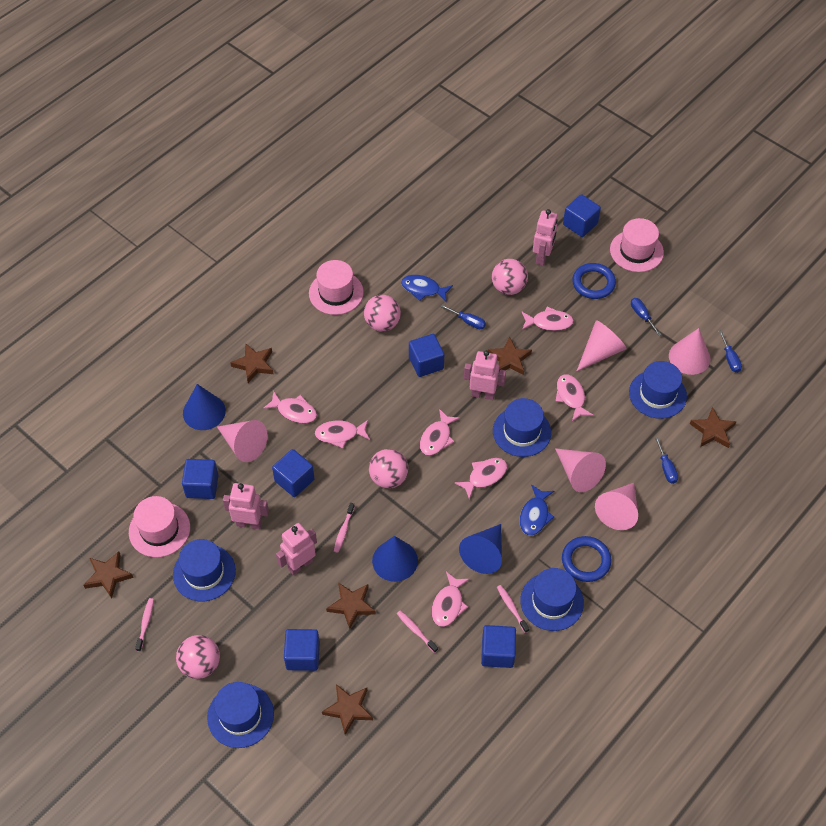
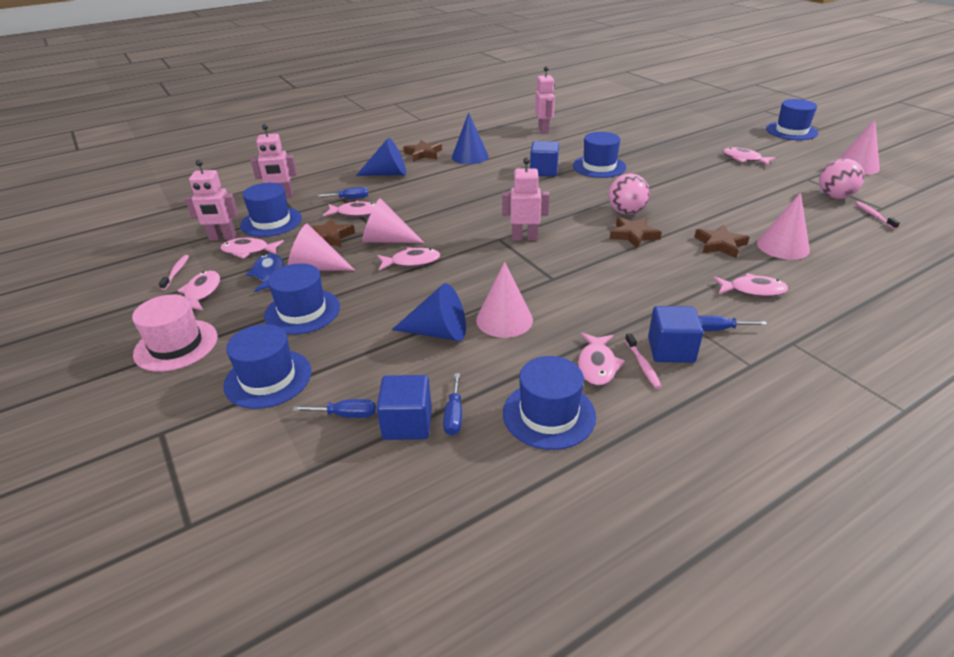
blue cube: [182,459,218,499] [272,449,315,497] [284,629,320,671] [409,334,444,377] [481,625,516,668] [563,194,601,237] = 6 -> [377,375,432,440] [530,141,559,176] [648,306,703,363] = 3
blue fish: [401,275,453,302] [520,484,554,536] = 2 -> [246,254,284,292] = 1
blue hat: [173,539,236,601] [207,682,274,748] [493,398,551,457] [520,568,584,631] [629,361,687,419] = 5 -> [223,324,312,409] [240,183,302,237] [264,263,340,335] [503,356,596,450] [573,132,626,178] [766,99,818,140] = 6
blue ring: [562,536,611,582] [572,263,616,299] = 2 -> none = 0
brown star: [84,551,134,598] [230,344,273,383] [322,684,373,735] [326,583,376,629] [488,337,532,375] [690,407,737,448] = 6 -> [311,218,355,248] [403,140,442,162] [610,217,662,249] [694,224,750,258] = 4
pink ball: [176,635,220,679] [364,295,401,331] [369,449,409,489] [492,259,528,295] = 4 -> [609,174,650,215] [819,158,865,199] = 2
pink hat: [129,496,190,557] [309,260,364,315] [610,218,664,272] = 3 -> [132,294,218,372] = 1
pink toothbrush: [135,598,154,652] [334,503,355,553] [397,611,438,653] [497,585,530,633] = 4 -> [158,255,189,290] [625,333,662,389] [855,202,900,229] = 3

